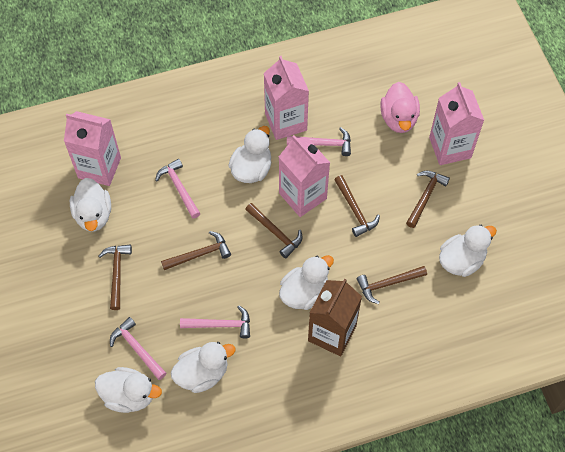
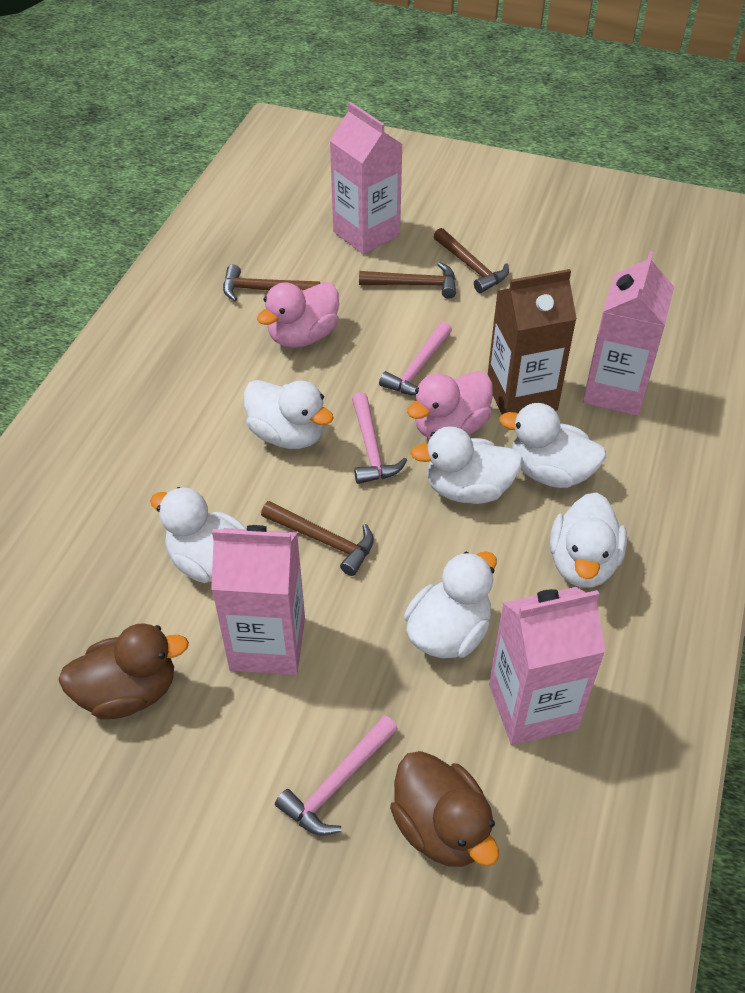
brown duck: none = 0 -> [58,623,189,719] [390,751,499,867] = 2
brown hammer: [99,245,132,310] [161,231,231,270] [245,203,302,258] [334,175,380,237] [357,266,427,304] [406,171,450,228] = 6 -> [223,264,320,301] [261,501,374,576] [359,262,456,299] [434,228,509,293] = 4
pink duck: [380,82,420,133] = 1 -> [257,282,339,348] [407,371,493,439] = 2
pink hammer: [110,317,166,380] [155,159,201,219] [180,305,250,339] [287,127,351,156] = 4 -> [275,715,398,835] [352,392,407,484] [379,321,452,396] = 3

